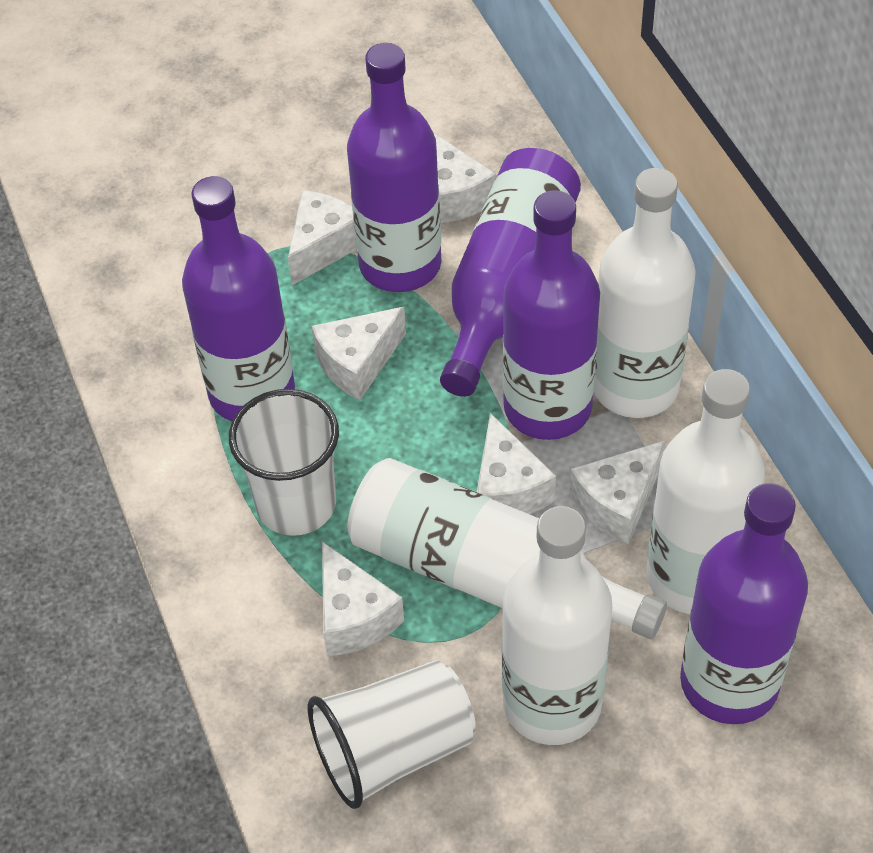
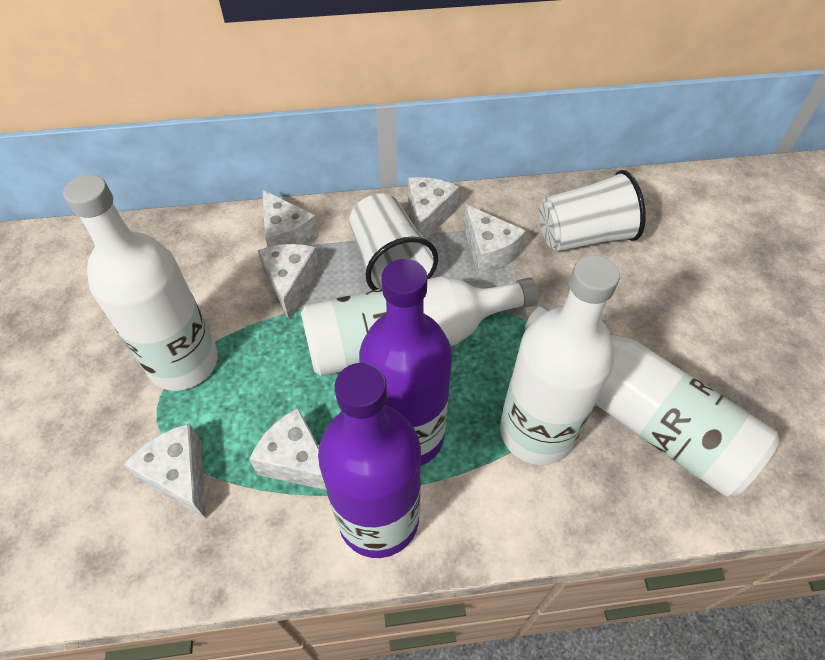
purple bottle: [182,176,295,421] [347,43,441,292] [440,148,581,397] [503,190,600,440] [680,483,808,724] = 5 -> [318,363,421,558] [359,259,452,466] = 2

